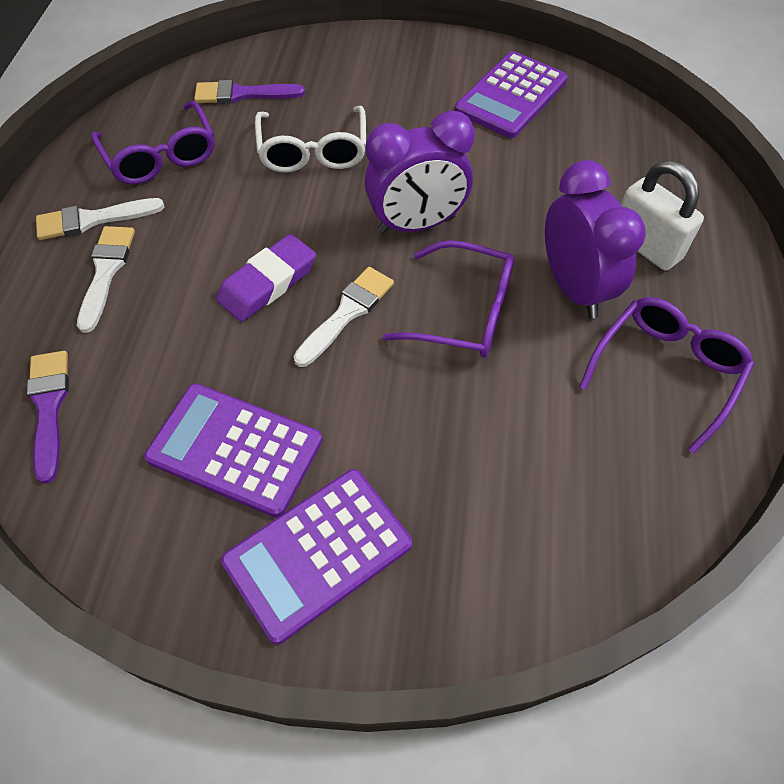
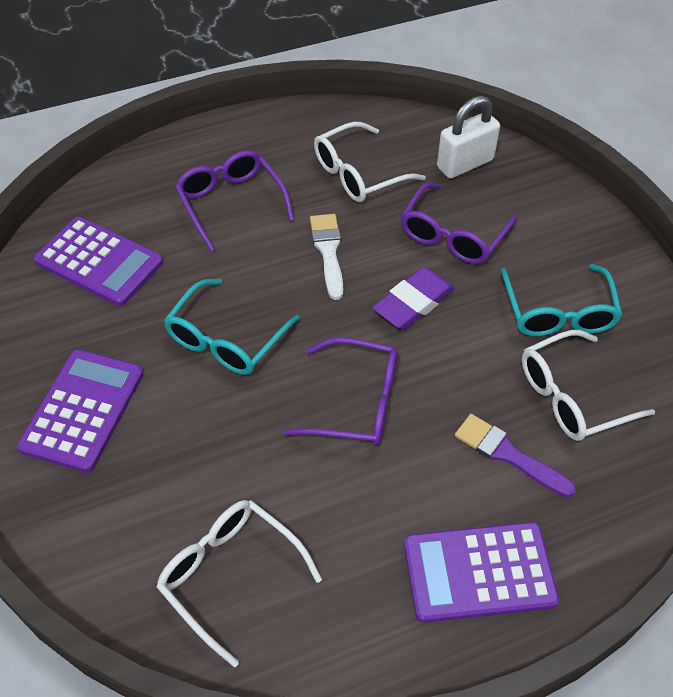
purple brush: [27,351,69,484] [194,80,305,104] = 2 -> [455,414,576,497] = 1
purple clock: [365,110,475,234] [545,160,646,318] = 2 -> none = 0
turquoise glasses: none = 0 -> [164,279,300,375] [501,264,622,336] = 2
white brush: [36,198,164,240] [77,226,135,333] [294,267,394,367] = 3 -> [310,214,343,300] = 1
white glasses: [255,106,366,173] = 1 -> [157,500,322,668] [314,122,426,202] [522,330,655,441] = 3

